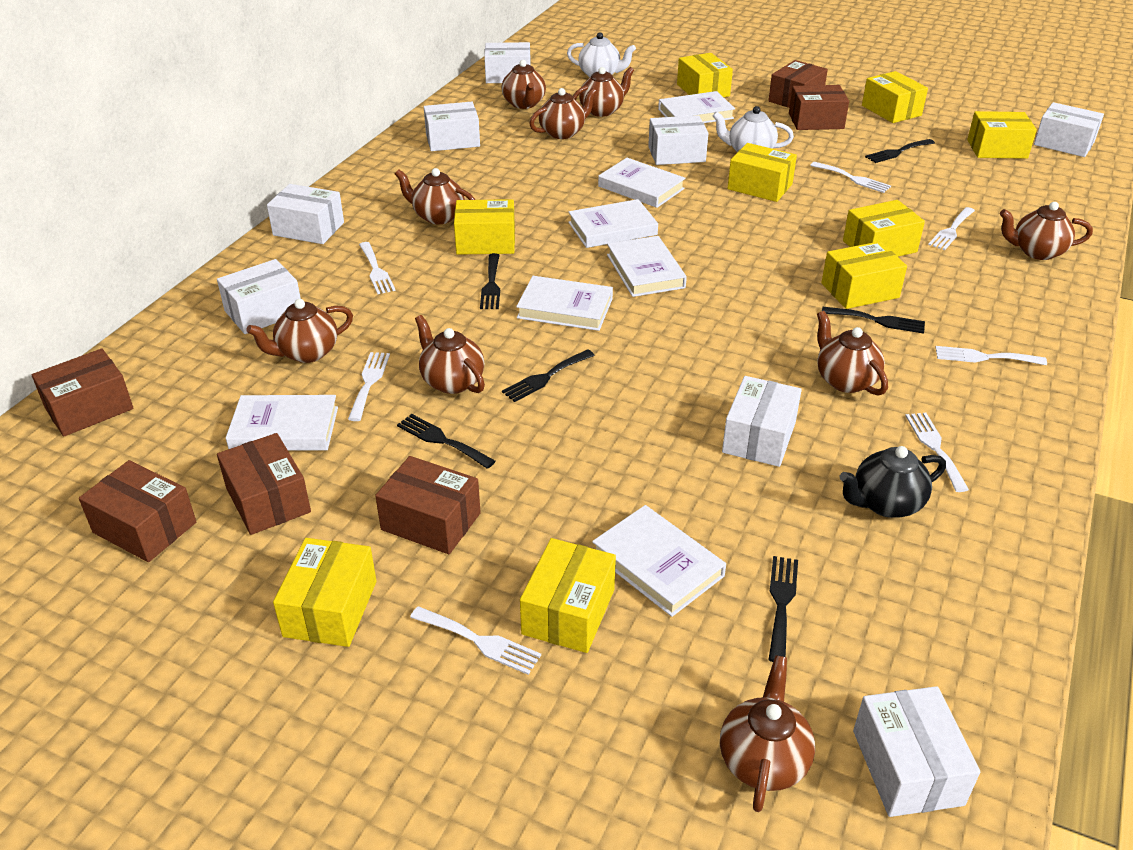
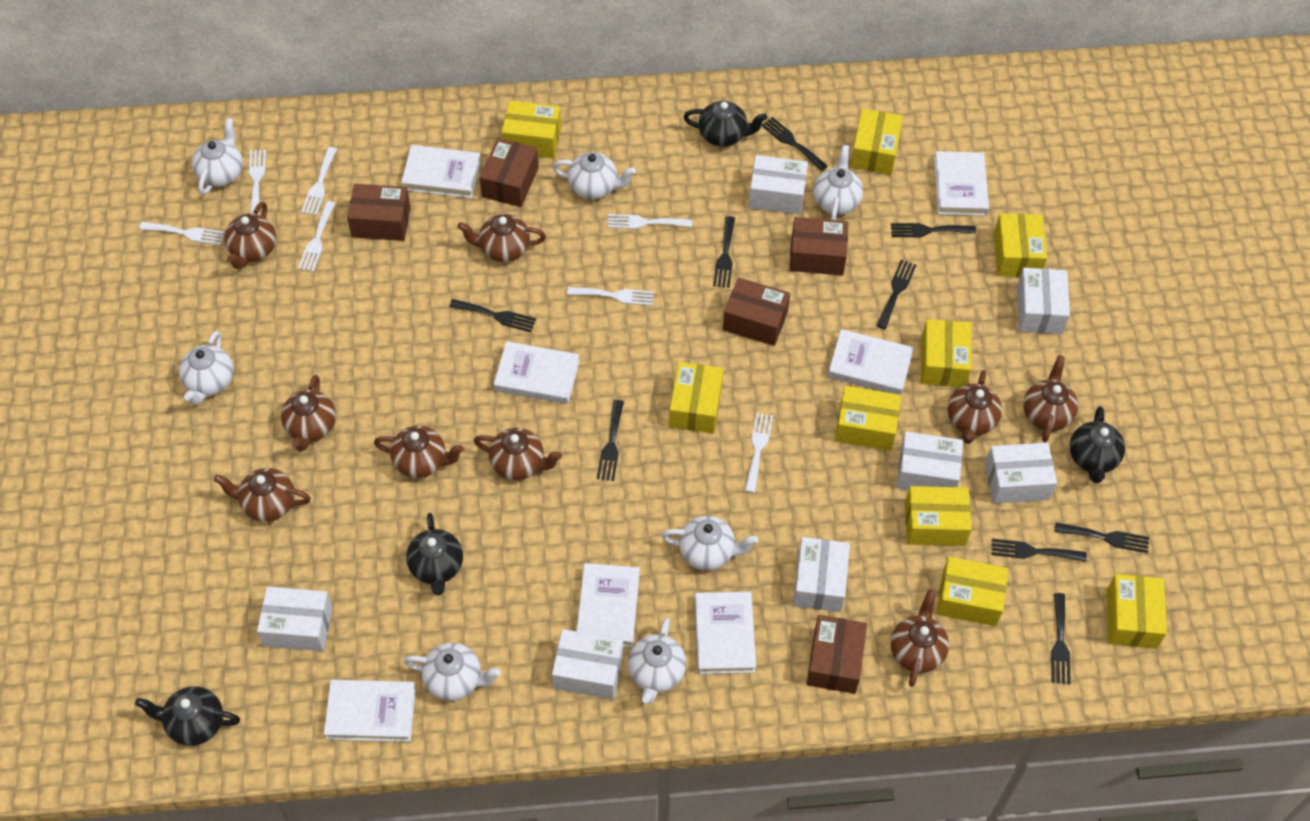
black fork: [397,414,495,469] [480,253,500,309] [502,349,595,402] [769,556,798,662] [822,307,925,334] [865,139,935,163] = 6 -> [449,299,536,332] [597,400,624,481] [713,216,735,288] [761,117,828,171] [876,260,916,329] [891,223,976,237] [992,538,1087,562] [1051,593,1071,684] [1055,523,1149,553] = 9
black teapot: [840,446,946,518] = 1 -> [135,686,240,746] [406,513,463,595] [683,101,767,147] [1069,406,1125,484] = 4
brown box: [32,349,133,437] [79,460,196,562] [217,433,311,535] [375,456,481,554] [768,60,828,108] [789,85,849,130] = 6 -> [347,184,410,241] [480,138,539,207] [723,278,790,346] [790,217,848,275] [807,615,867,694] = 5
white box: [217,259,301,334] [267,184,344,244] [424,102,480,151] [484,42,531,83] [648,115,708,165] [722,376,802,467] [853,686,980,817] [1034,102,1104,157] = 8 -> [257,586,332,652] [552,629,623,699] [749,155,808,214] [793,537,850,612] [897,431,963,490] [985,443,1057,504] [1017,268,1070,334] = 7
white teapot: [567,32,636,77] [713,106,794,152] = 2 -> [179,331,234,405] [192,118,243,195] [404,643,501,701] [553,152,636,199] [628,618,686,704] [661,516,758,571] [813,145,863,220] = 7

